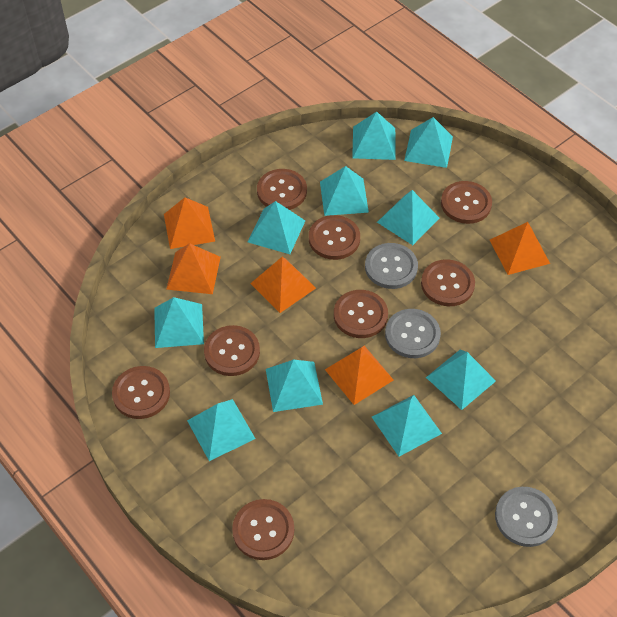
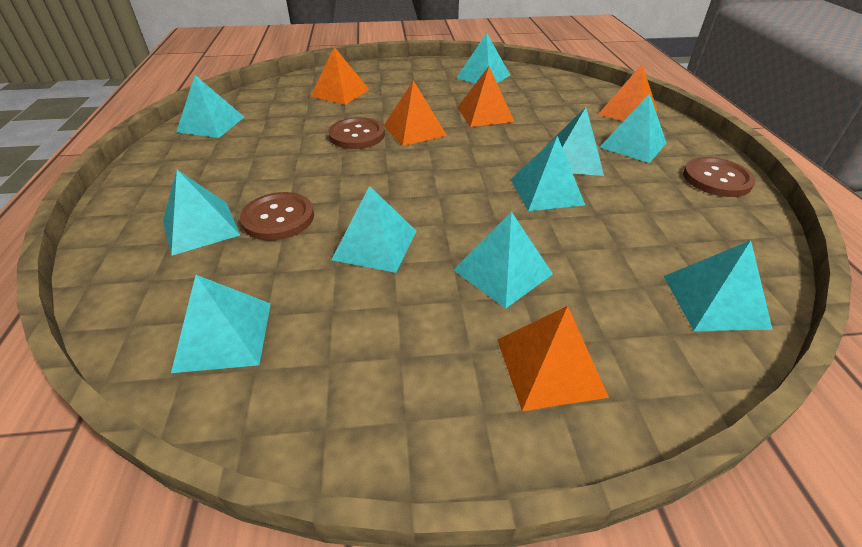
brown button: [112,366,170,419] [204,325,260,376] [232,499,294,560] [257,169,307,210] [309,215,360,260] [334,290,388,338] [421,259,475,306] [441,181,492,224] = 8 -> [240,192,314,240] [328,117,385,149] [683,157,756,197] = 3
grey button: [365,243,418,289] [385,309,441,358] [495,487,558,547] = 3 -> none = 0

